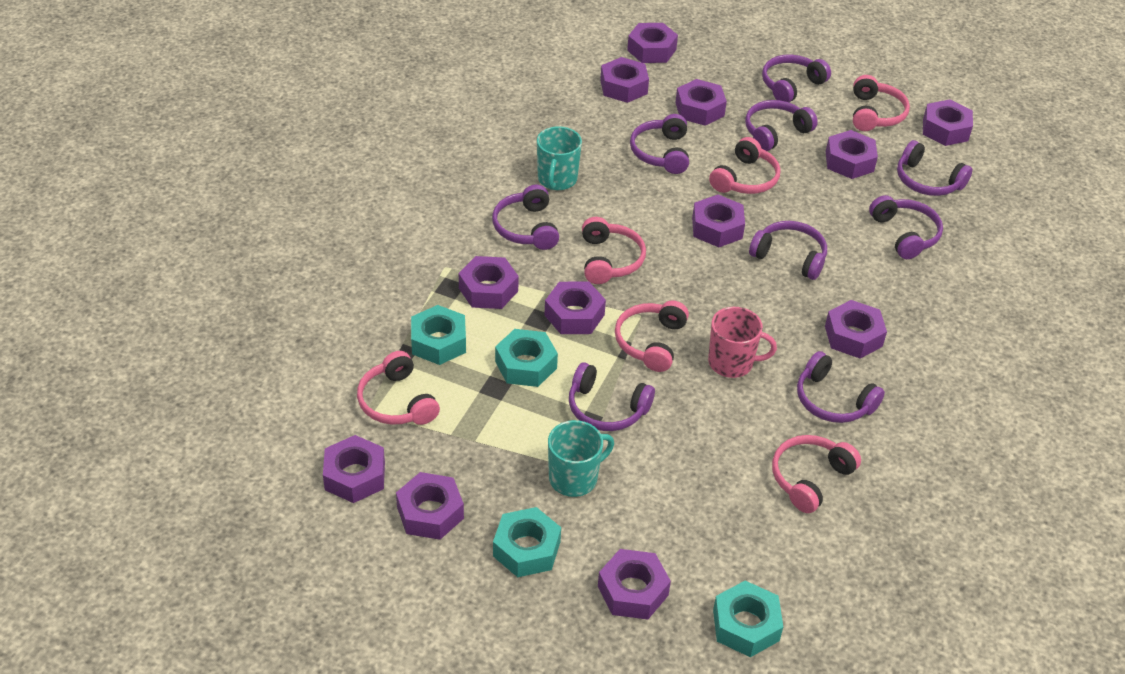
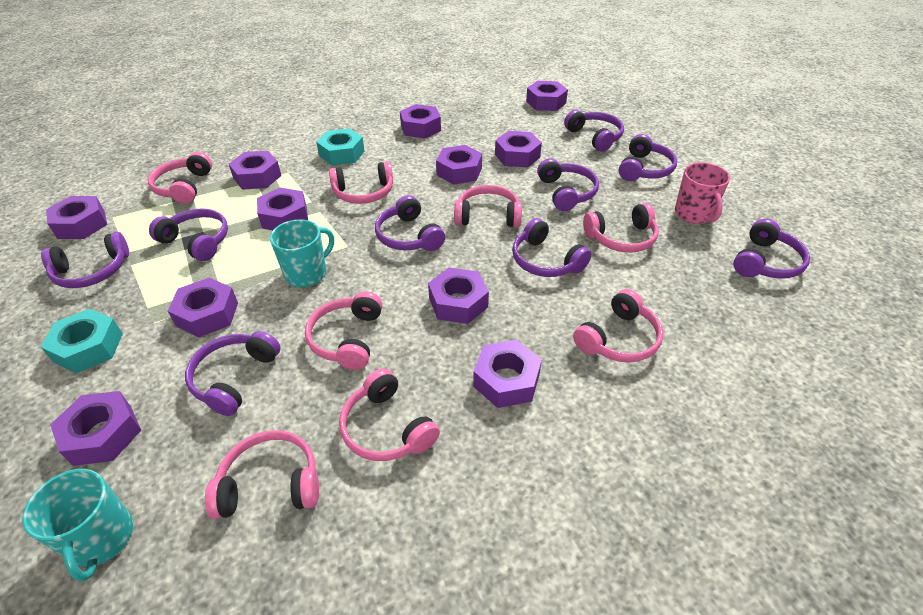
pink headphones: [357,351,440,425] [582,217,646,284] [615,301,689,372] [709,137,780,194] [772,435,861,513] [853,75,910,131] = 6 -> [148,152,212,204] [205,430,319,519] [305,291,383,370] [329,161,393,204] [339,368,440,461] [454,185,522,227] [573,289,663,363] [583,203,659,253] = 8
purple nut: [323,435,385,503] [396,472,464,540] [459,256,519,309] [544,281,606,334] [598,549,671,620] [600,57,649,103] [627,23,678,63] [675,79,727,126] [692,195,745,247] [825,300,887,359] [826,130,878,179] [923,99,973,146] = 12 -> [46,196,107,239] [50,391,141,466] [168,278,238,338] [229,151,281,190] [257,188,308,230] [400,104,441,138] [428,268,489,324] [436,145,482,185] [473,340,542,408] [495,131,542,167] [526,81,568,111] = 11
turquoise nut: [411,305,466,365] [493,507,561,577] [495,329,558,387] [713,581,783,657] = 4 -> [41,309,123,374] [316,128,364,166] = 2

